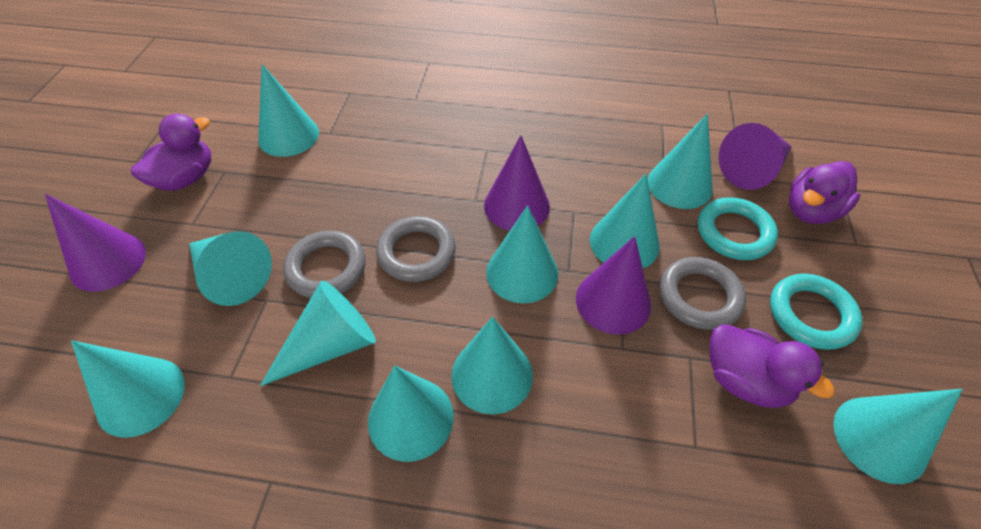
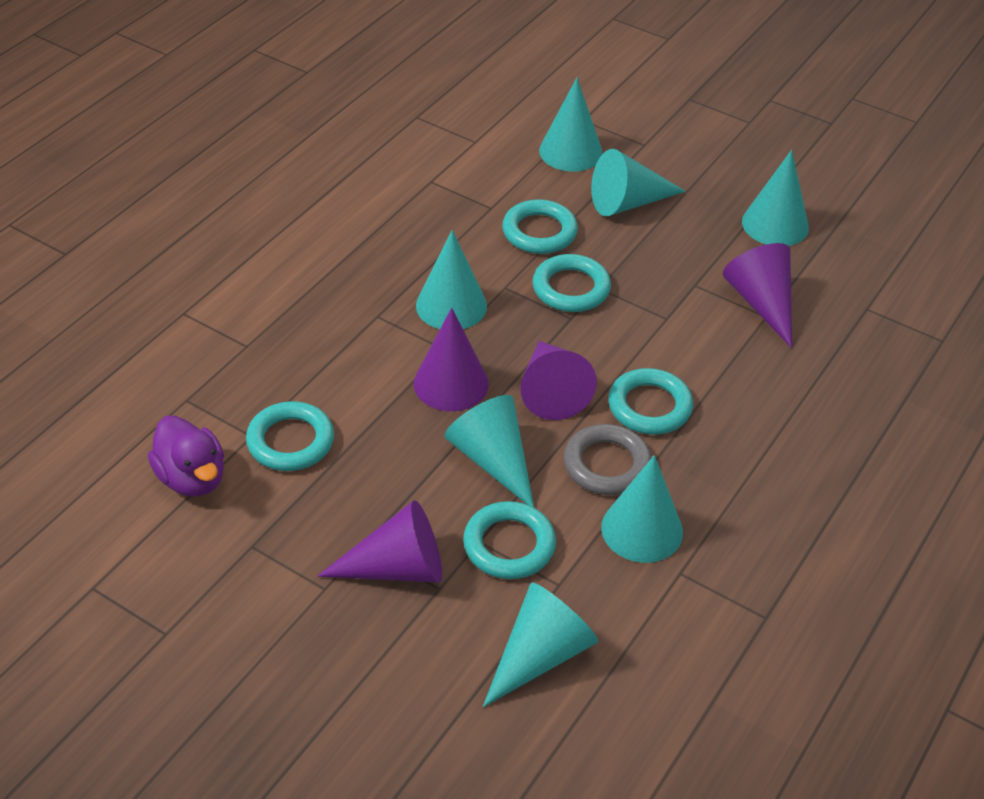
grey ring: [283,231,366,298] [376,216,456,282] [660,257,746,330] = 3 -> [564,424,651,495] = 1
purple duck: [131,114,211,191] [709,324,835,408] [789,161,860,224] = 3 -> [148,416,224,496] = 1
turquoise cone: [71,340,185,438] [189,231,272,306] [258,64,319,157] [260,281,376,386] [368,365,454,462] [451,317,533,414] [486,205,558,303] [590,174,660,268] [648,114,713,209] [833,389,963,484] = 10 -> [416,230,487,329] [444,395,534,507] [483,583,599,707] [539,78,603,172] [591,149,686,216] [601,455,683,563] [742,150,809,246] = 7
turquoise ring: [698,197,778,260] [770,274,863,350] = 2 -> [246,401,334,471] [463,501,556,579] [502,199,578,254] [532,254,611,312] [608,368,693,435] = 5

